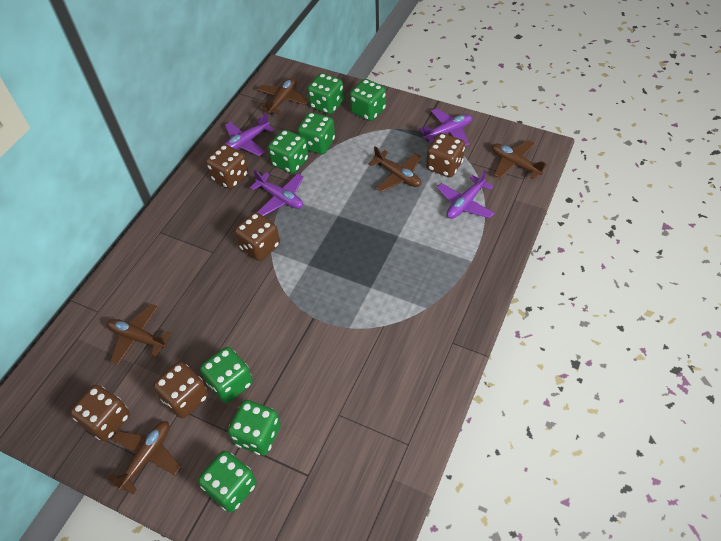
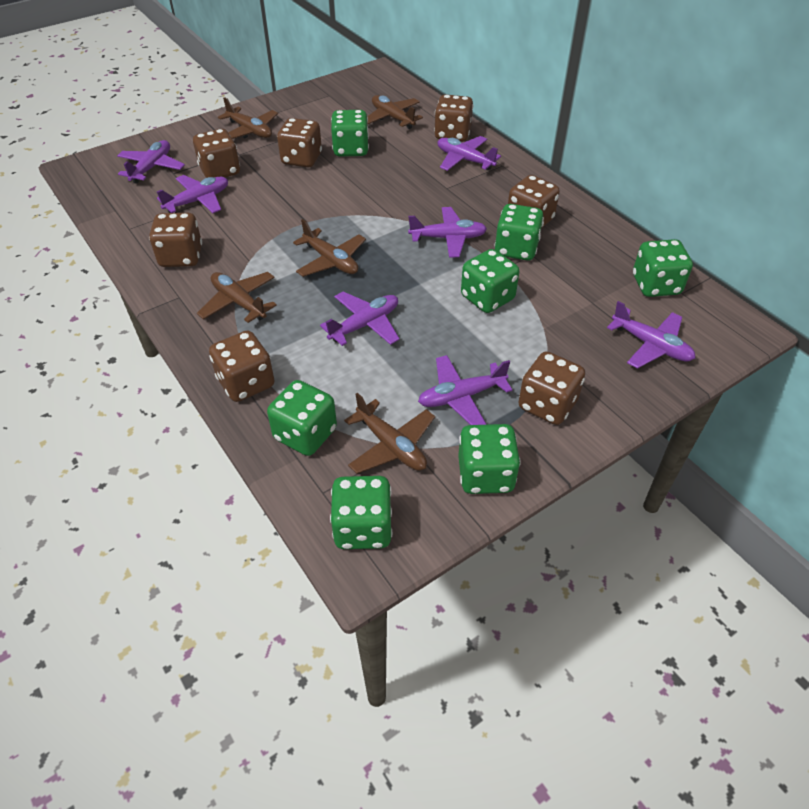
brown dice: [70,385,130,441] [153,362,208,418] [206,144,249,189] [234,212,280,261] [426,133,465,177] = 5 -> [149,213,202,267] [193,129,240,178] [209,331,275,402] [277,118,322,167] [434,94,473,142] [508,175,560,228] [518,351,585,425] = 7
purple plane: [225,113,274,156] [250,170,304,216] [419,108,472,146] [437,170,494,219] = 4 -> [117,140,185,184] [157,175,228,213] [320,292,400,346] [408,207,487,258] [418,355,512,425] [438,136,501,171] [607,301,695,369] = 7

